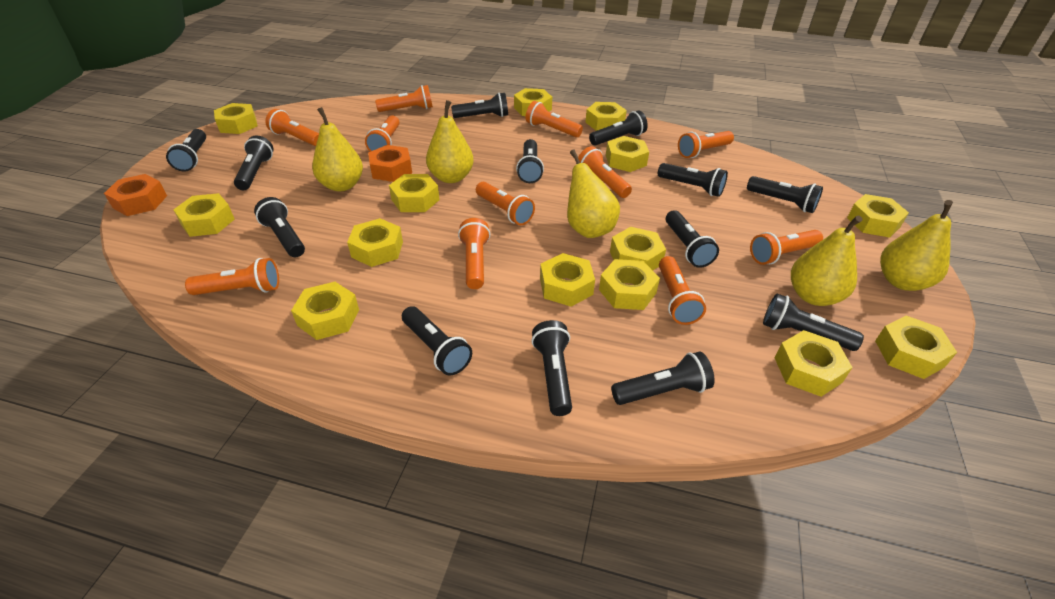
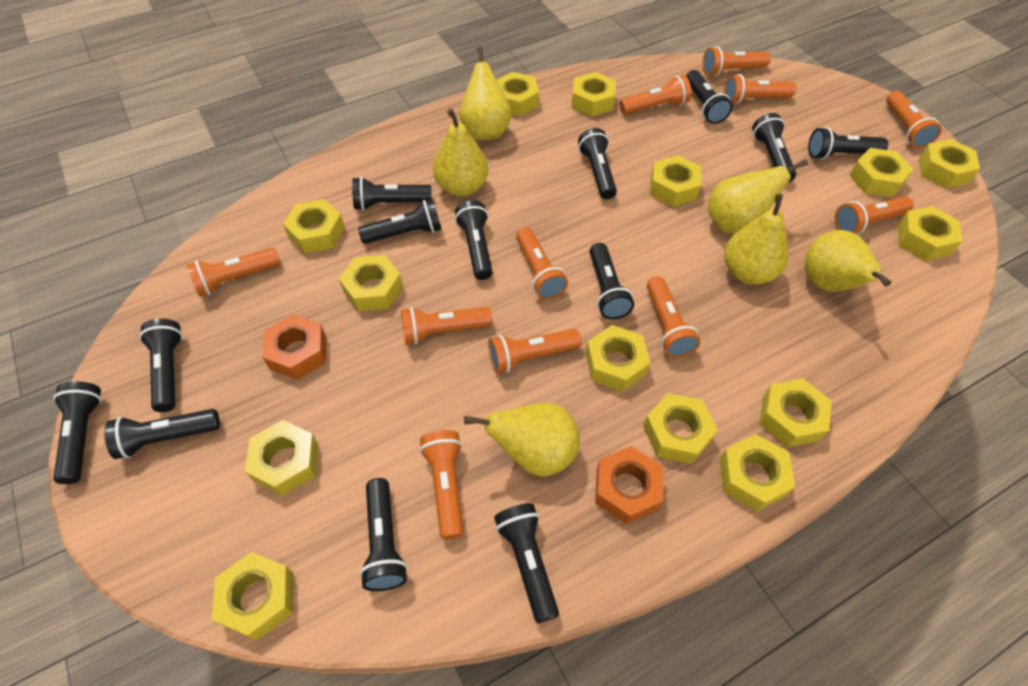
yellow pear: [312,107,363,191] [426,100,474,183] [567,149,620,238] [791,216,862,306] [880,200,953,291] = 5 -> [433,108,488,196] [460,46,512,140] [464,403,580,476] [708,159,808,233] [724,194,788,285] [805,230,891,292] = 6

